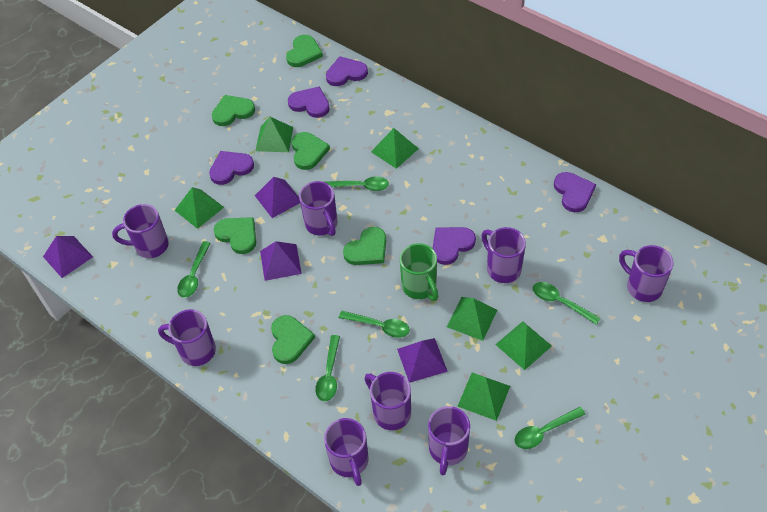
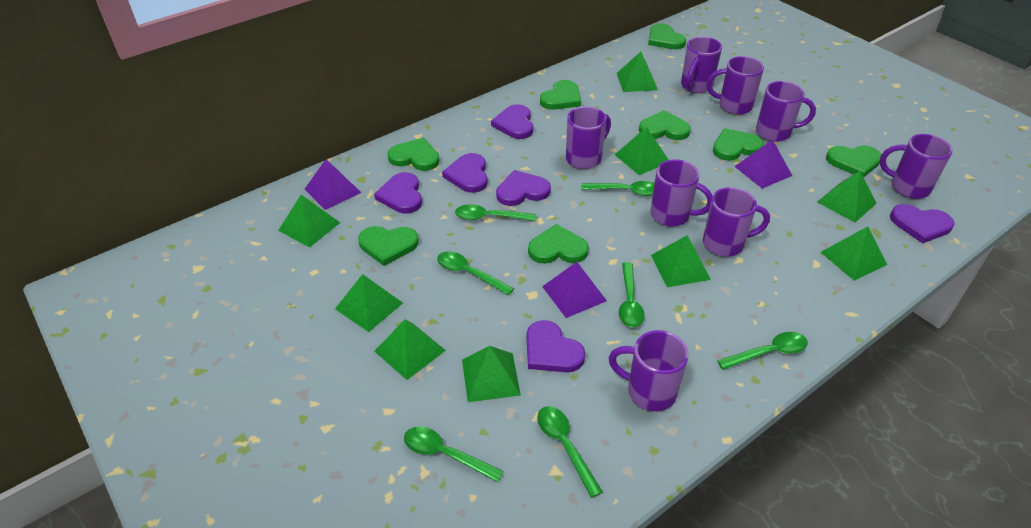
green heart: [212,95,255,126] [214,217,256,254] [271,315,315,364] [286,35,323,67] [291,132,330,170] [343,227,386,265] = 6 -> [358,226,419,266] [387,138,440,171] [528,224,589,264] [540,80,581,110] [639,110,691,140] [648,24,686,49] [713,128,764,161] [826,146,882,178] = 8
green mug: [400,243,438,301] = 1 -> none = 0
green pyramid: [174,187,224,229] [256,117,293,152] [371,128,419,169] [447,297,497,341] [457,372,510,421] [495,321,552,370] = 6 -> [278,195,340,248] [335,274,403,332] [374,319,446,380] [462,346,521,402] [615,127,668,175] [617,52,658,92] [651,235,711,287] [818,171,877,222] [821,226,887,281] = 9
green spoon: [177,241,211,298] [315,335,340,401] [325,176,389,191] [339,311,410,338] [515,407,586,449] [533,282,600,325] = 6 -> [404,426,504,482] [437,251,514,296] [455,204,536,221] [537,406,603,498] [581,181,655,196] [619,262,645,328] [717,332,808,370] = 7
purple heart: [209,151,254,185] [288,86,330,118] [326,56,368,86] [432,227,476,265] [554,172,596,212] = 5 -> [374,172,422,213] [442,153,488,193] [491,104,533,139] [496,170,551,206] [527,320,585,372] [890,204,954,243] = 6
purple pyramid: [43,236,93,278] [255,177,300,218] [260,241,302,281] [397,338,448,383] = 4 -> [305,159,361,210] [542,262,607,318] [734,139,792,189] = 3

